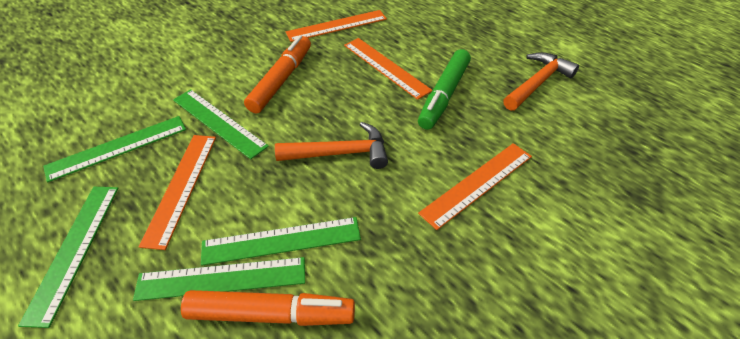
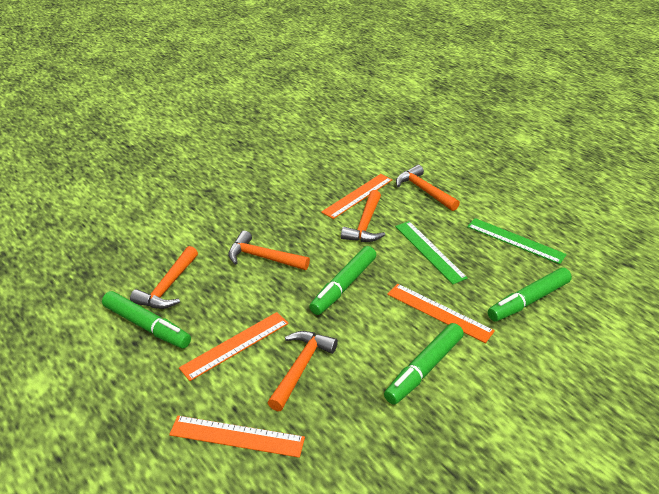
green marker: [418,49,471,130] = 1 -> [102,291,191,349] [309,246,376,315] [384,323,464,405] [488,268,572,322] = 4
green ruler: [18,187,119,328] [43,116,186,182] [133,257,305,301] [173,89,269,159] [201,217,361,266] = 5 -> [395,221,468,284] [467,218,567,264] = 2
orange hammer: [275,122,388,169] [503,52,579,111] = 2 -> [130,246,198,309] [228,231,310,270] [267,331,338,411] [341,190,385,242] [396,165,460,211] = 5
orange marker: [181,290,355,326] [244,35,311,113] = 2 -> none = 0

